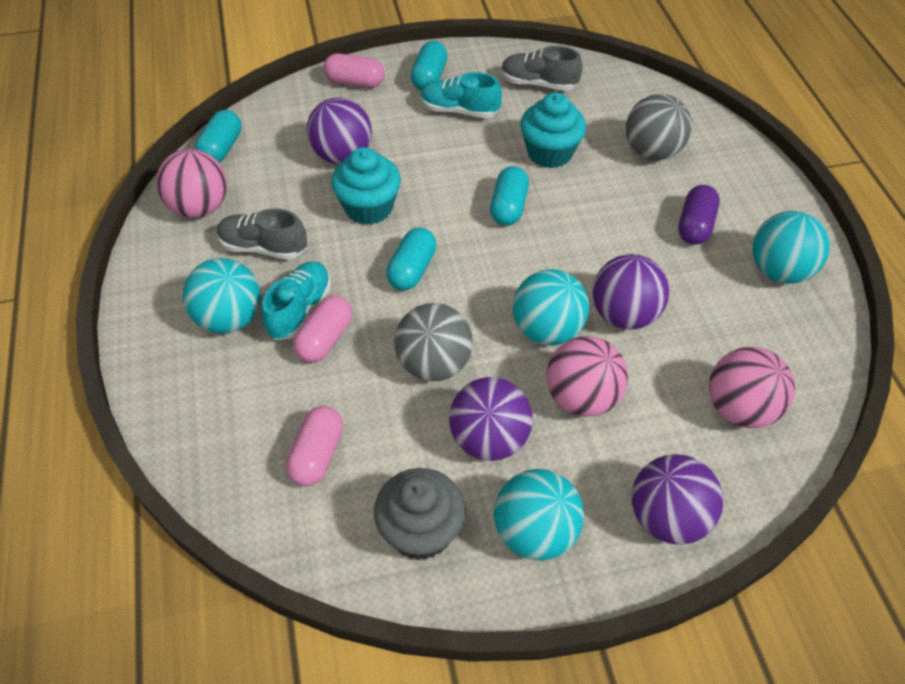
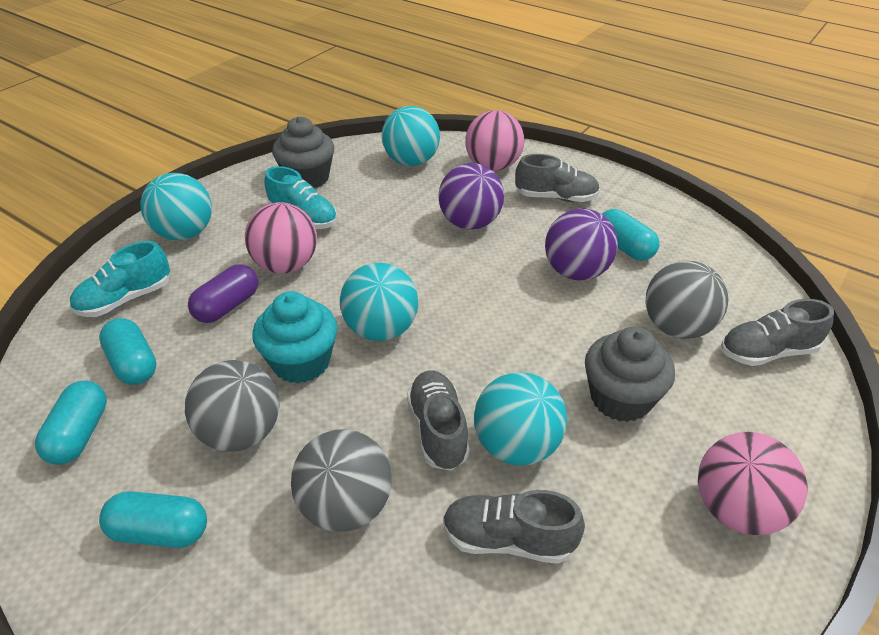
grey ball: [394,303,473,381] [626,94,692,160] = 2 -> [185,360,280,452] [291,429,392,532] [646,261,728,339] = 3
grey cupcake: [374,468,465,560] = 1 -> [272,117,334,188] [585,327,675,422] = 2
grey shoe: [217,208,307,260] [501,46,582,91] = 2 -> [407,370,470,471] [443,490,585,564] [515,154,600,202] [721,299,834,366] = 4
pink capsule: [286,406,343,486] [293,295,353,363] [323,54,385,88] = 3 -> none = 0
purple ball: [307,98,372,164] [449,377,533,461] [593,254,669,330] [632,454,723,545] = 4 -> [438,163,504,230] [545,209,618,280] = 2
turquoise cupcake: [331,147,401,225] [520,93,586,168] = 2 -> [252,291,338,384] = 1

